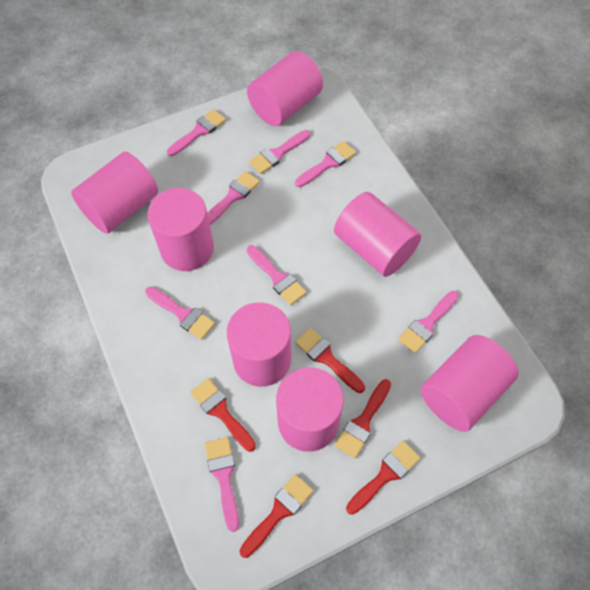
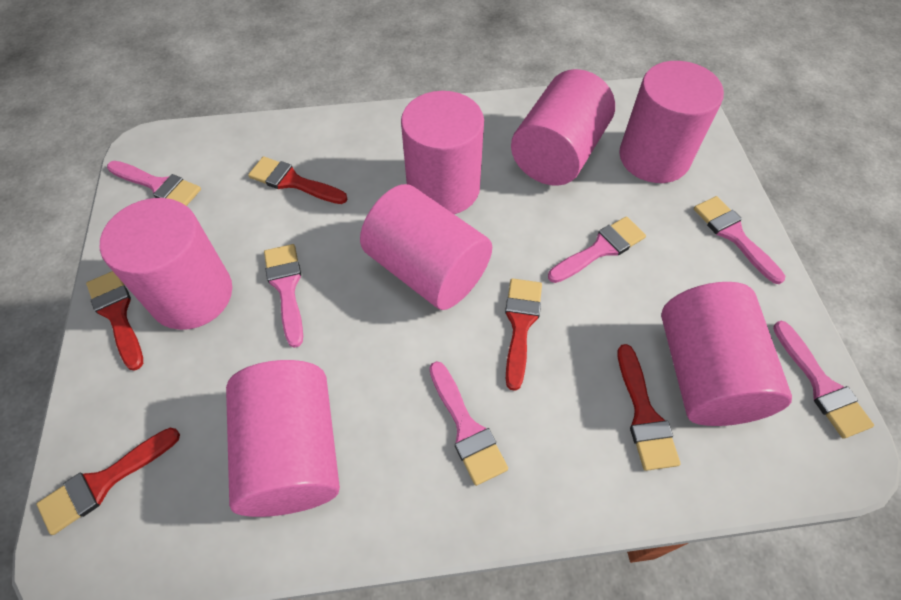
pink brush: [145,287,215,340] [167,109,226,156] [205,437,239,532] [207,171,260,225] [247,245,307,305] [249,130,310,174] [295,141,356,187] [398,291,459,353] = 8 -> [107,161,201,206] [264,244,303,348] [429,361,508,486] [548,216,646,283] [694,196,785,284] [773,321,874,439] = 6

